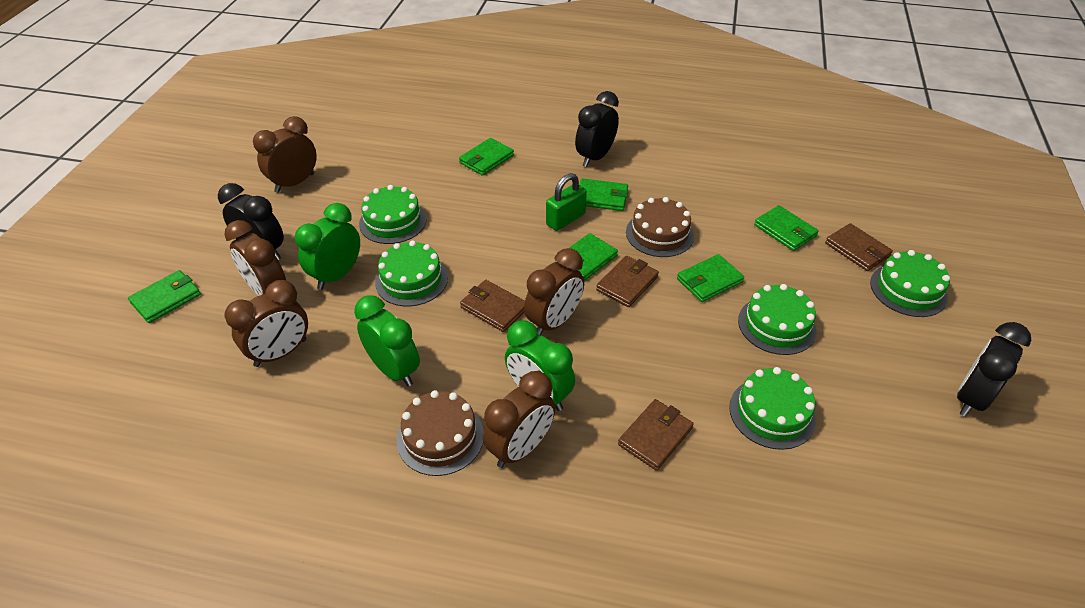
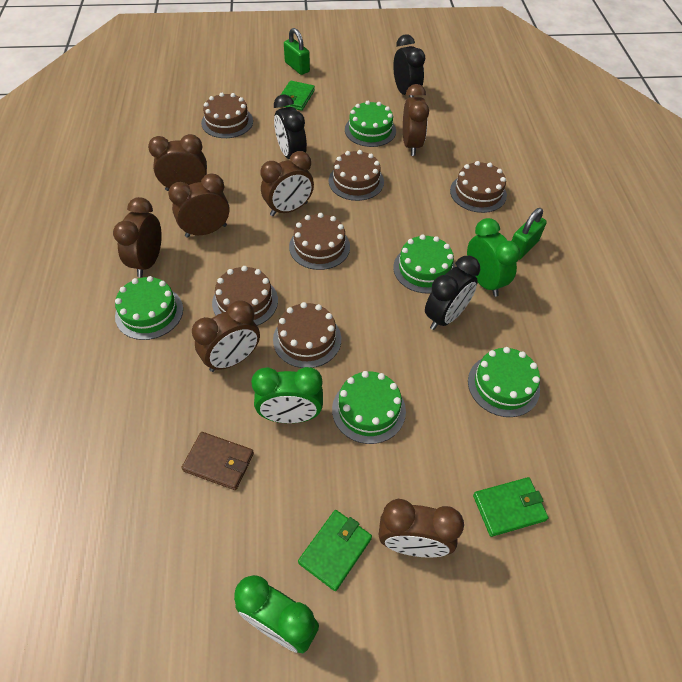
brown cake: [397,390,484,476] [626,197,694,257] = 2 -> [201,93,253,138] [212,266,278,326] [273,302,341,368] [289,213,350,270] [328,150,384,201] [450,161,507,213] = 6
brown clock: [225,220,286,296] [225,280,308,367] [253,116,317,193] [483,371,555,468] [524,248,584,335] = 5 -> [113,197,162,277] [148,134,207,191] [168,173,230,238] [192,300,260,372] [261,151,314,216] [379,499,464,558] [403,84,429,156] = 7
brown wallet: [460,280,525,332] [596,256,659,307] [618,399,694,471] [825,223,893,271] = 4 -> [181,432,254,490] = 1
green padlock: [546,173,587,231] = 1 -> [284,28,310,75] [512,208,547,260] = 2
green wallet: [128,270,201,323] [459,138,514,176] [555,233,618,281] [579,178,628,211] [677,254,744,302] [754,205,819,251] = 6 -> [281,81,315,111] [298,510,372,591] [473,477,549,537] = 3

